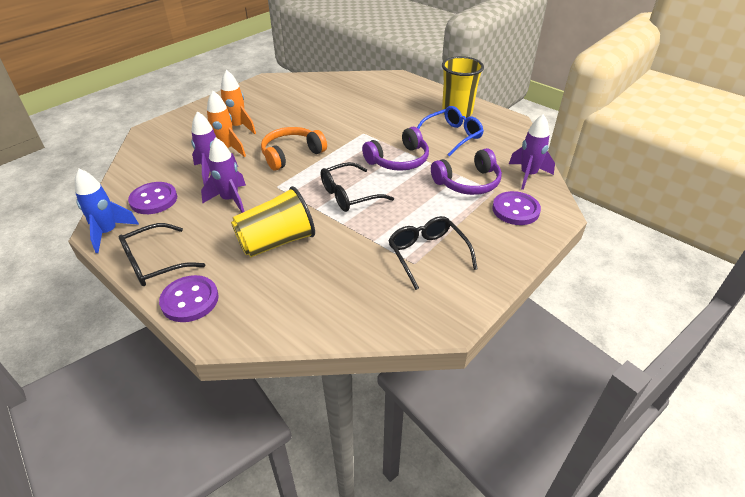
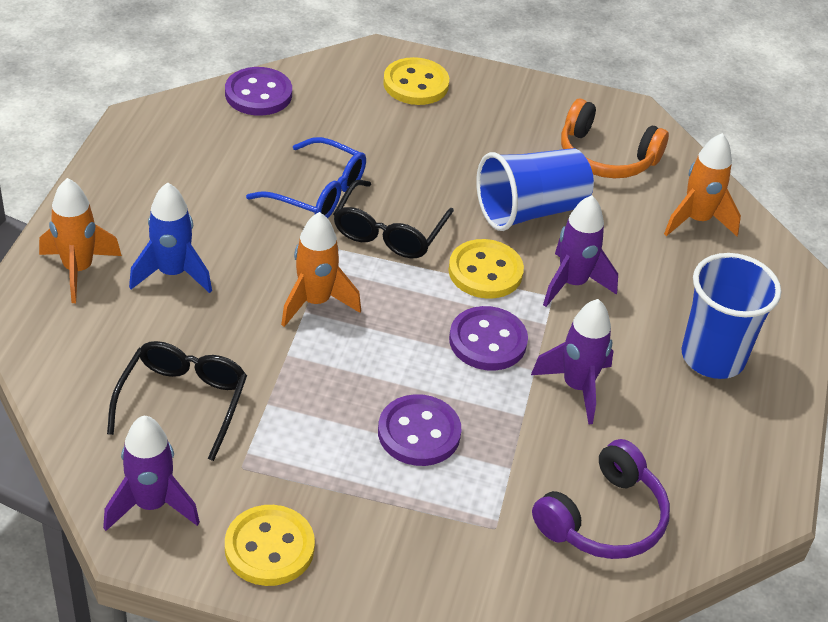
black glasses: [119,223,205,286] [321,162,394,212] [388,216,477,290] = 3 -> [107,341,247,461] [333,180,454,258] = 2
blue cup: none = 0 -> [476,148,594,231] [681,253,781,379] = 2
orange rocket: [207,91,246,157] [221,70,256,134] = 2 -> [39,178,122,303] [281,212,361,327] [664,133,741,236] = 3
purple headphones: [362,127,429,171] [431,148,502,195] = 2 -> [532,439,670,559] = 1
yellow button: none = 0 -> [225,505,315,586] [383,57,449,105] [448,239,524,299] = 3
yellow cup: [231,186,315,257] [442,56,484,118] = 2 -> none = 0

